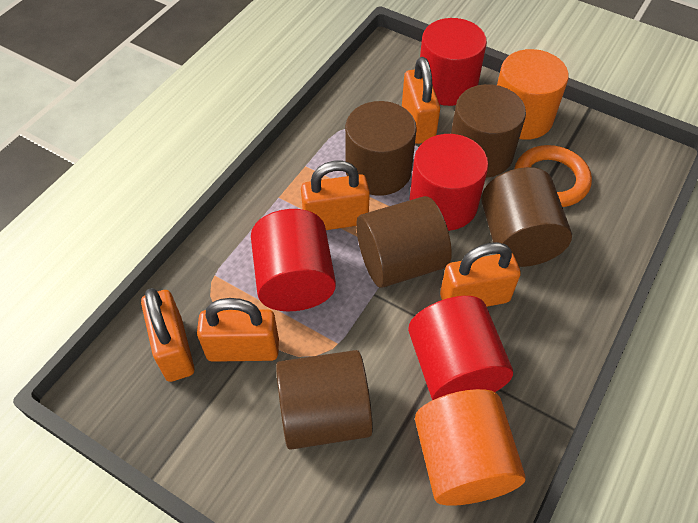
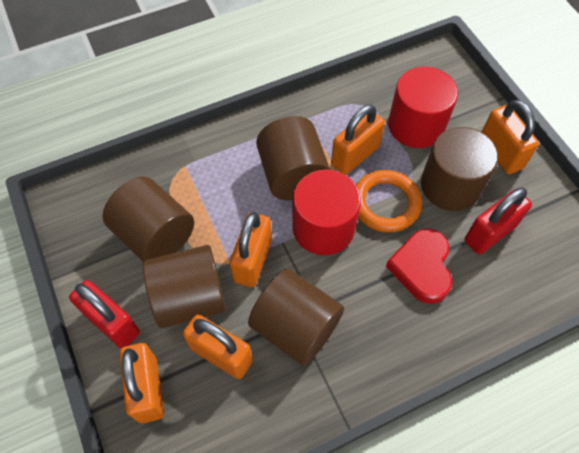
orange cylinder: [415,389,526,506] [497,49,569,140] = 2 -> none = 0
red cylinder: [251,209,336,311] [408,296,513,400] [409,134,488,231] [420,18,487,106] = 4 -> [292,170,361,255] [388,67,458,148] = 2
red heart: none = 0 -> [386,228,452,304] = 1
red padlock: none = 0 -> [69,280,140,348] [464,187,532,254] = 2

